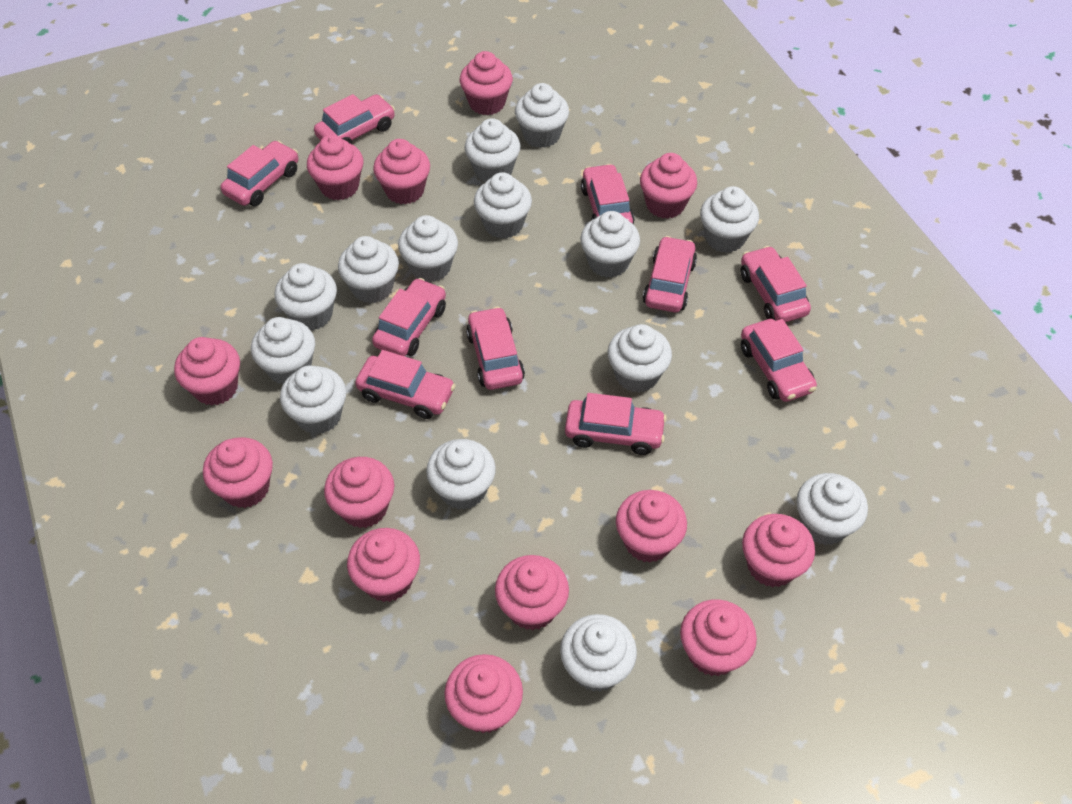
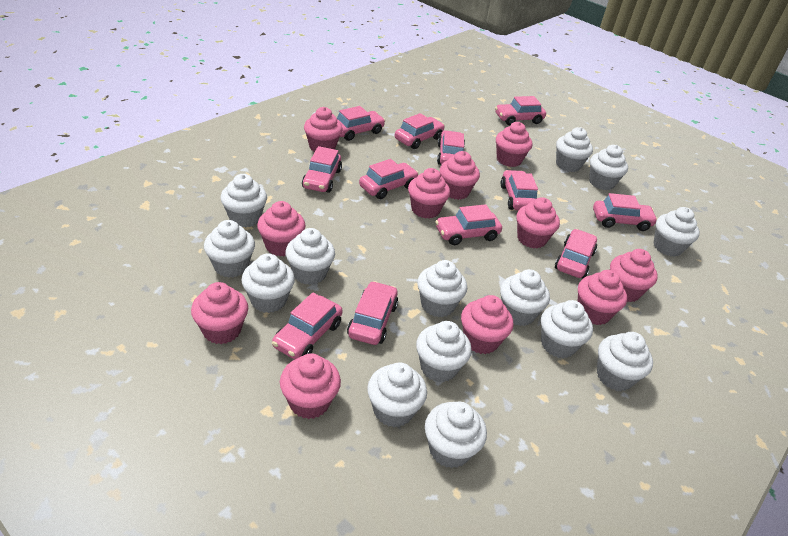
pink car: [220,141,298,206] [314,94,395,144] [355,350,456,419] [372,278,446,356] [466,307,525,390] [565,393,667,455] [581,164,634,225] [643,236,697,312] [740,246,811,322] [741,319,817,402] = 10 -> [272,292,343,359] [302,146,342,193] [337,106,386,141] [347,281,398,345] [359,159,419,199] [395,113,445,149] [435,204,502,245] [437,130,465,165] [495,96,546,125] [501,170,538,211] [555,229,597,279] [593,193,658,231] = 12
pink cupcake: [174,337,240,406] [203,437,273,508] [307,135,363,200] [324,457,394,528] [347,528,420,602] [373,139,430,205] [444,654,523,733] [460,51,513,115] [495,555,569,630] [616,490,687,563] [640,153,697,219] [680,599,757,676] [742,514,815,588] = 13 -> [191,282,248,344] [257,201,305,256] [280,353,341,419] [304,107,343,152] [408,168,450,219] [440,151,480,200] [461,295,513,354] [496,122,532,167] [516,197,560,249] [578,270,627,325] [610,249,658,302] = 11

